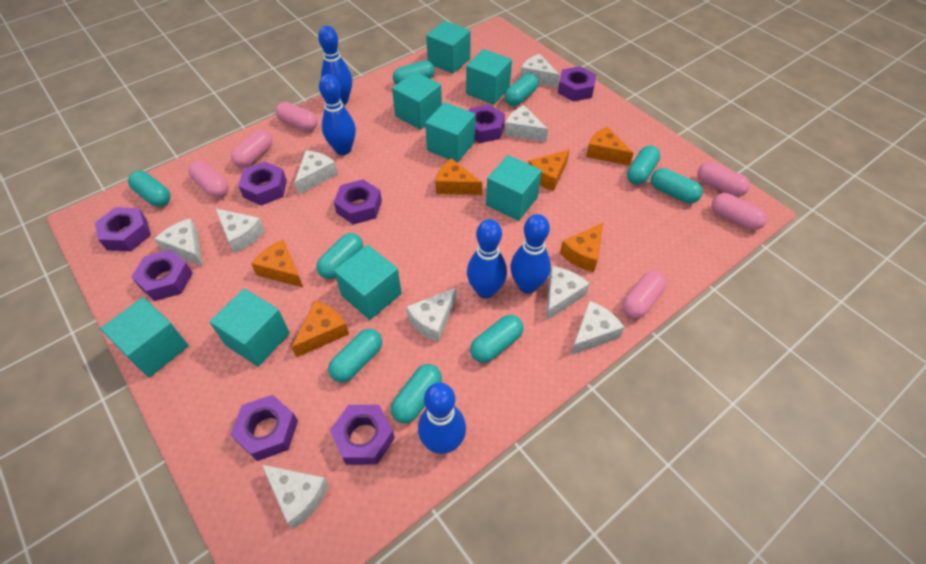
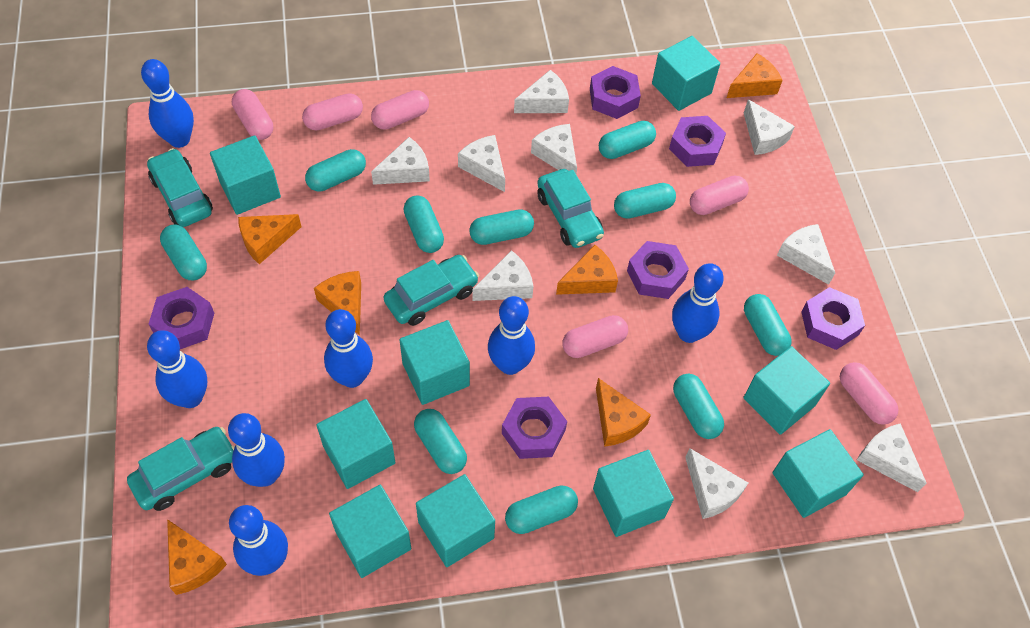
blue bowling pin: [318,26,352,105] [319,74,356,155] [418,383,466,454] [467,219,507,299] [510,214,551,294] = 5 -> [141,59,194,148] [147,330,207,408] [228,413,285,487] [229,505,288,576] [324,309,373,388] [488,296,535,375] [672,263,724,343] = 7
purple nut: [95,207,151,251] [131,249,193,301] [230,395,298,461] [238,162,287,206] [330,405,395,465] [334,179,382,225] [469,105,505,143] [558,66,596,102] = 8 -> [149,287,214,349] [502,397,567,459] [590,66,641,119] [627,241,689,299] [669,116,726,167] [801,287,865,350] = 6
turquoise capsule: [128,171,171,207] [316,233,363,279] [328,329,382,382] [391,364,442,424] [393,60,435,85] [470,315,523,363] [504,73,539,106] [627,146,660,185] [651,168,703,203] = 9 -> [160,225,207,280] [305,149,366,192] [404,196,444,253] [414,409,467,474] [469,209,534,245] [505,485,578,534] [599,121,656,159] [614,183,676,219] [673,374,724,439] [744,294,792,356] = 10
turquoise car: none = 0 -> [127,427,235,511] [147,148,213,227] [383,255,479,326] [537,169,604,248] = 4
turquoise cube: [100,297,189,377] [209,288,290,367] [334,245,402,320] [392,72,442,130] [425,102,476,163] [426,21,471,74] [466,49,512,105] [486,155,542,221] = 8 -> [210,135,281,215] [317,399,396,489] [329,485,411,578] [400,320,470,405] [416,474,495,567] [593,450,674,537] [652,36,720,111] [743,346,830,435] [772,429,864,518] = 9

